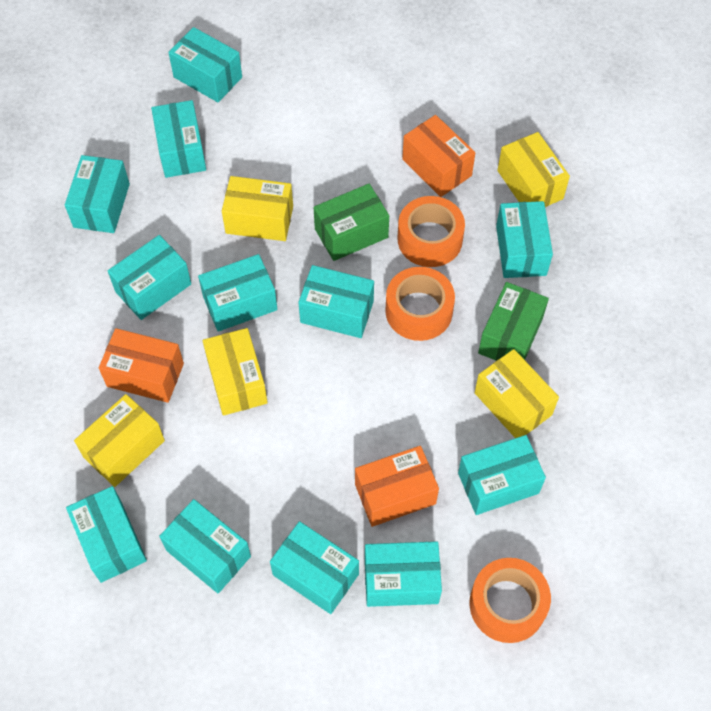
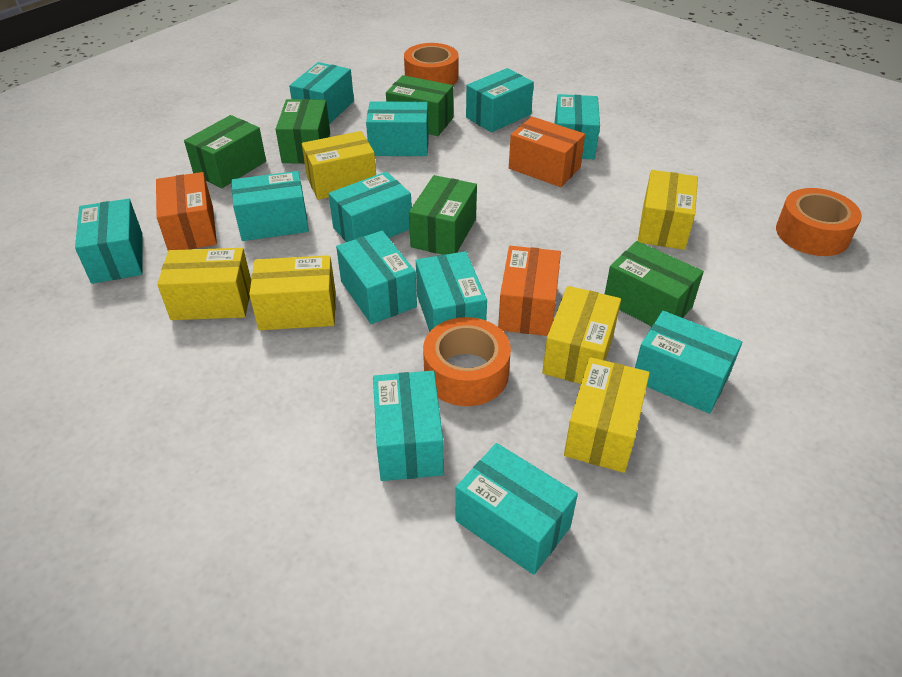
green box: [314,184,389,261] [478,282,549,361] = 2 -> [184,115,266,188] [275,99,330,164] [386,75,453,136] [409,175,477,255] [605,241,704,326] = 5
yellow box: [74,394,165,487] [203,328,268,416] [222,176,293,241] [475,349,559,438] [497,132,570,207] = 5 -> [157,248,251,320] [249,255,336,330] [302,131,376,200] [542,286,621,384] [564,357,650,473] [638,170,698,250] = 6

